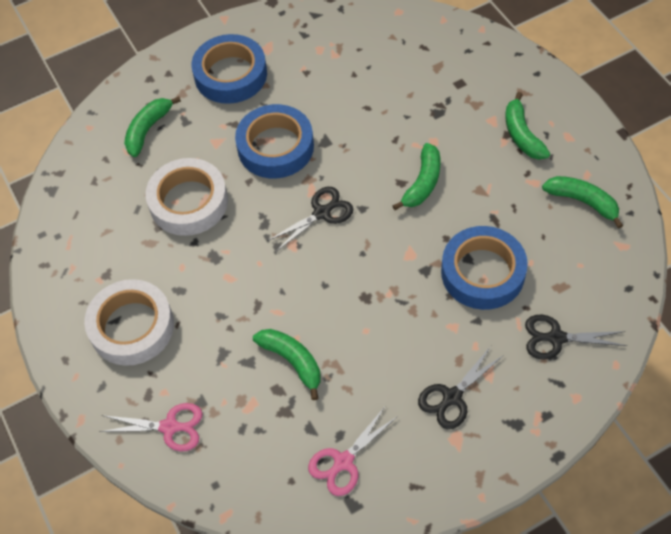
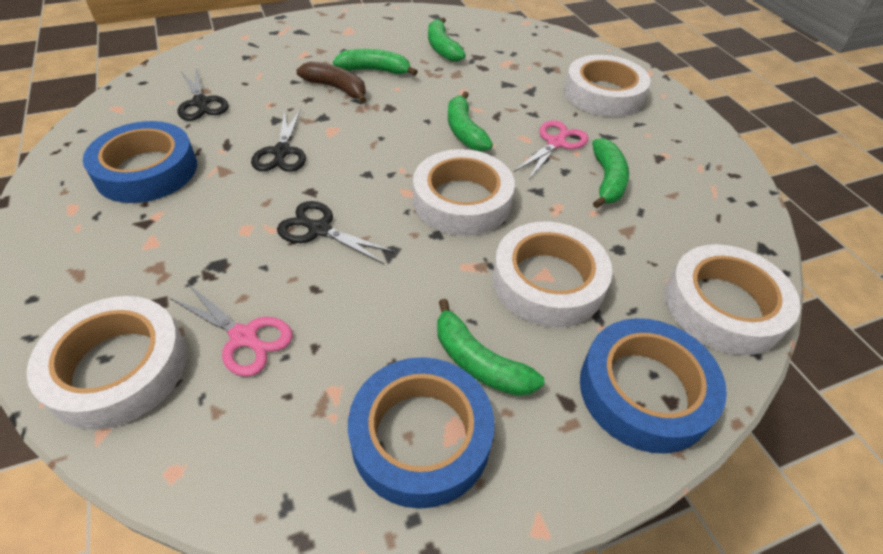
brown banana: none = 0 -> [296,62,366,103] = 1
white tape: [84,279,174,366] [145,158,228,236] = 2 -> [26,296,187,430] [413,149,515,236] [493,222,612,327] [564,55,651,117] [665,244,801,355] = 5

